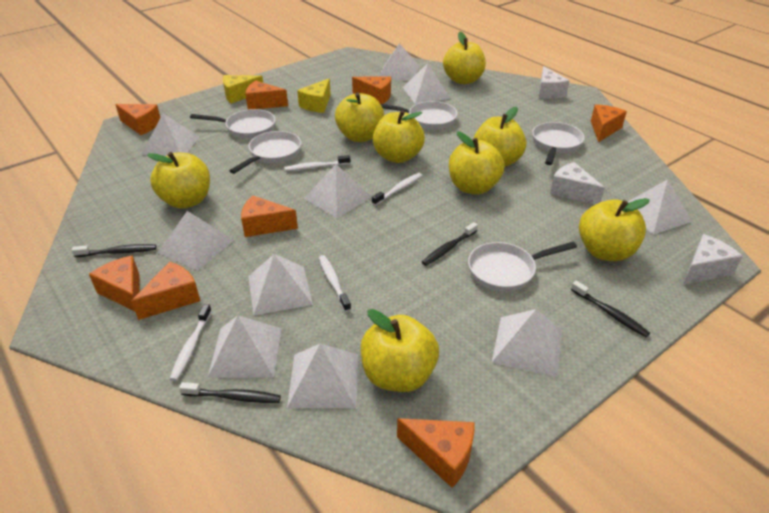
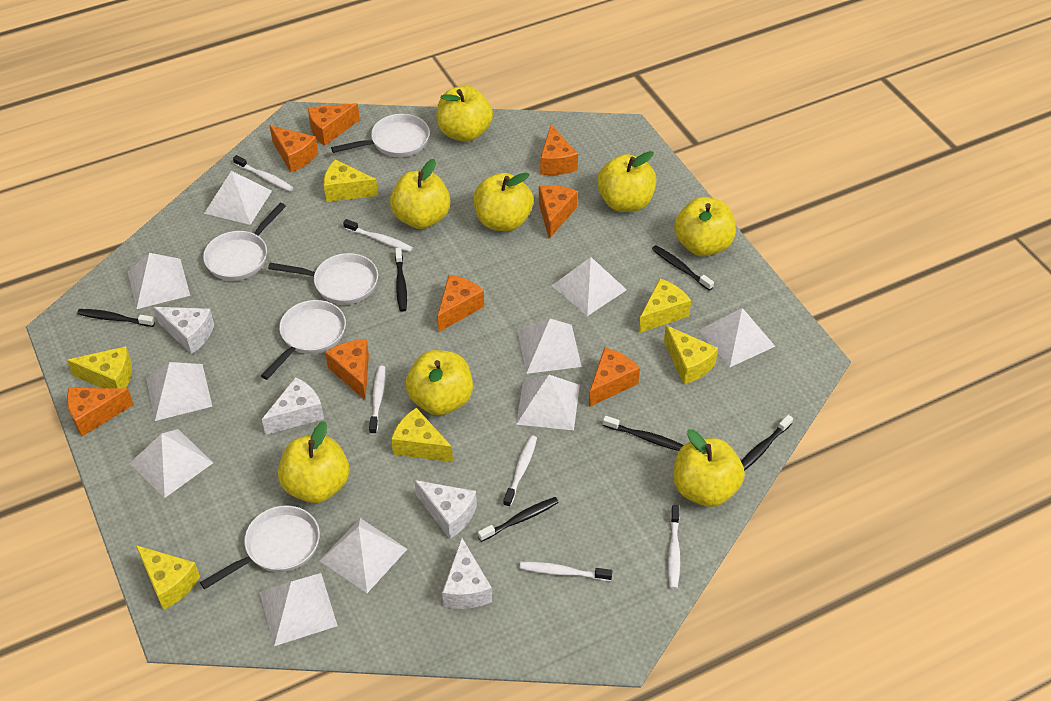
black toothbrush: [72,244,156,257] [179,382,281,403] [422,222,478,266] [571,281,650,337] = 4 -> [77,309,155,327] [395,248,407,312] [478,497,559,542] [603,416,684,451] [652,245,714,291] [741,415,793,471] = 6
white cheese: [539,66,570,99] [550,162,605,205] [683,234,743,285] = 3 -> [153,307,214,354] [262,377,324,435] [415,480,477,539] [442,538,492,609] = 4
white toothbrush: [170,304,212,381] [284,155,350,171] [319,255,351,312] [372,173,422,205] = 4 -> [233,155,294,191] [343,219,413,252] [369,366,385,435] [503,435,537,507] [519,562,612,581] [668,505,680,589] = 6
yellow cheese: [223,75,263,103] [297,79,331,113] = 2 -> [67,346,132,389] [136,545,200,610] [324,159,378,202] [391,408,453,462] [639,279,691,333] [664,325,718,384] = 6

